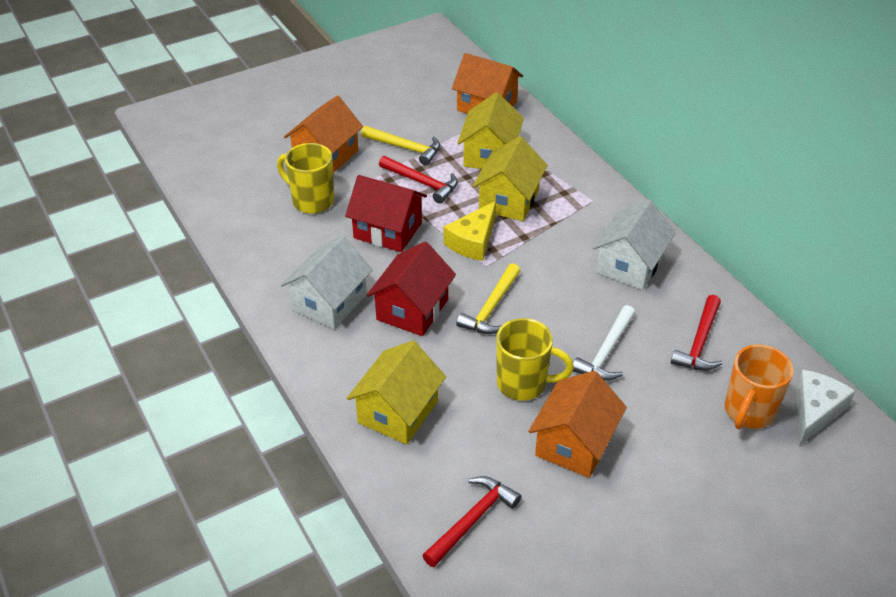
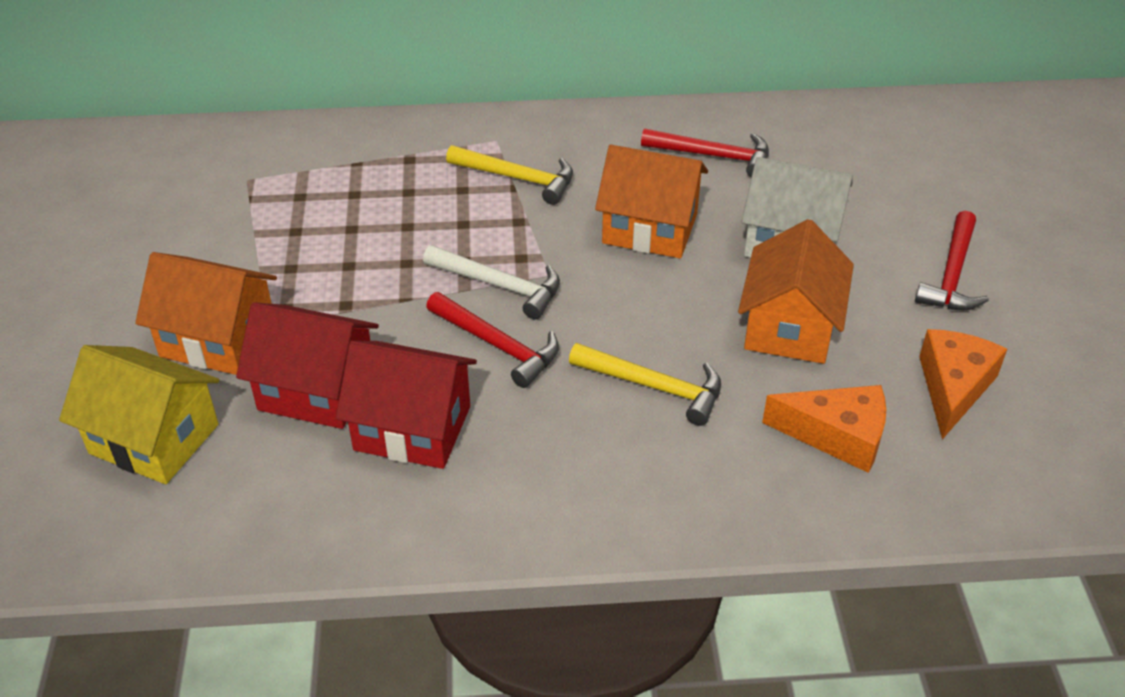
orange cheese: none = 0 -> [762,385,886,473] [919,329,1007,439] = 2
orange mug: [725,345,793,430] = 1 -> none = 0
white cheese: [796,370,855,446] = 1 -> none = 0
white house: [281,235,373,329] [592,200,676,290] = 2 -> [742,157,853,258] = 1
yellow cheese: [444,201,496,261] = 1 -> none = 0
yellow house: [347,341,446,445] [457,92,524,169] [472,136,548,221] = 3 -> [59,345,219,484] = 1
yellow mug: [277,143,334,214] [496,318,574,401] = 2 -> none = 0

